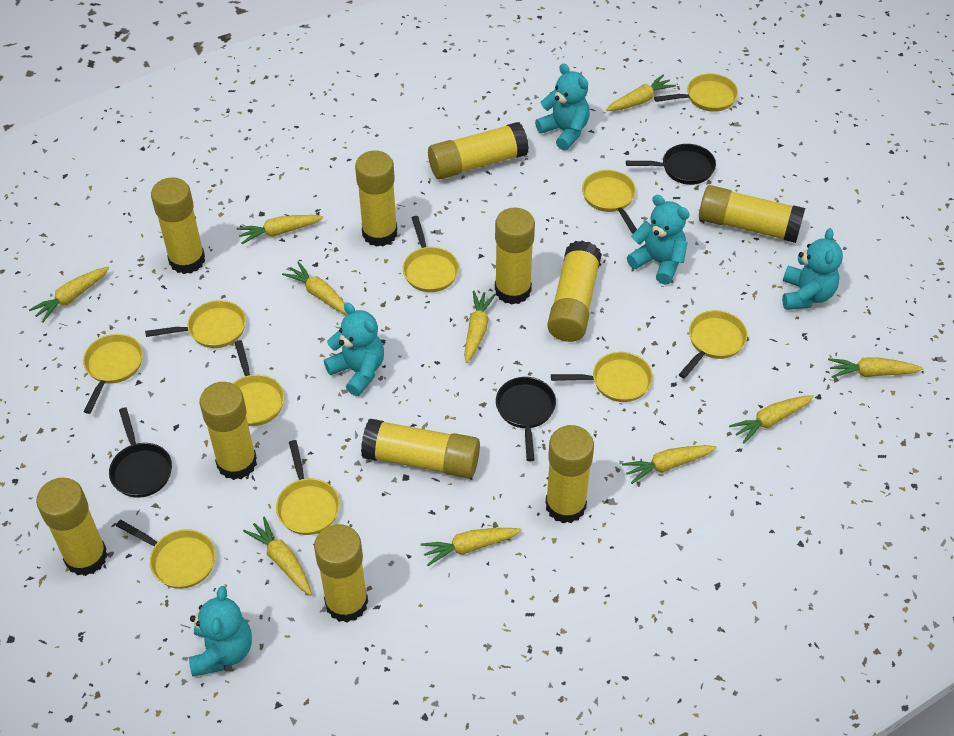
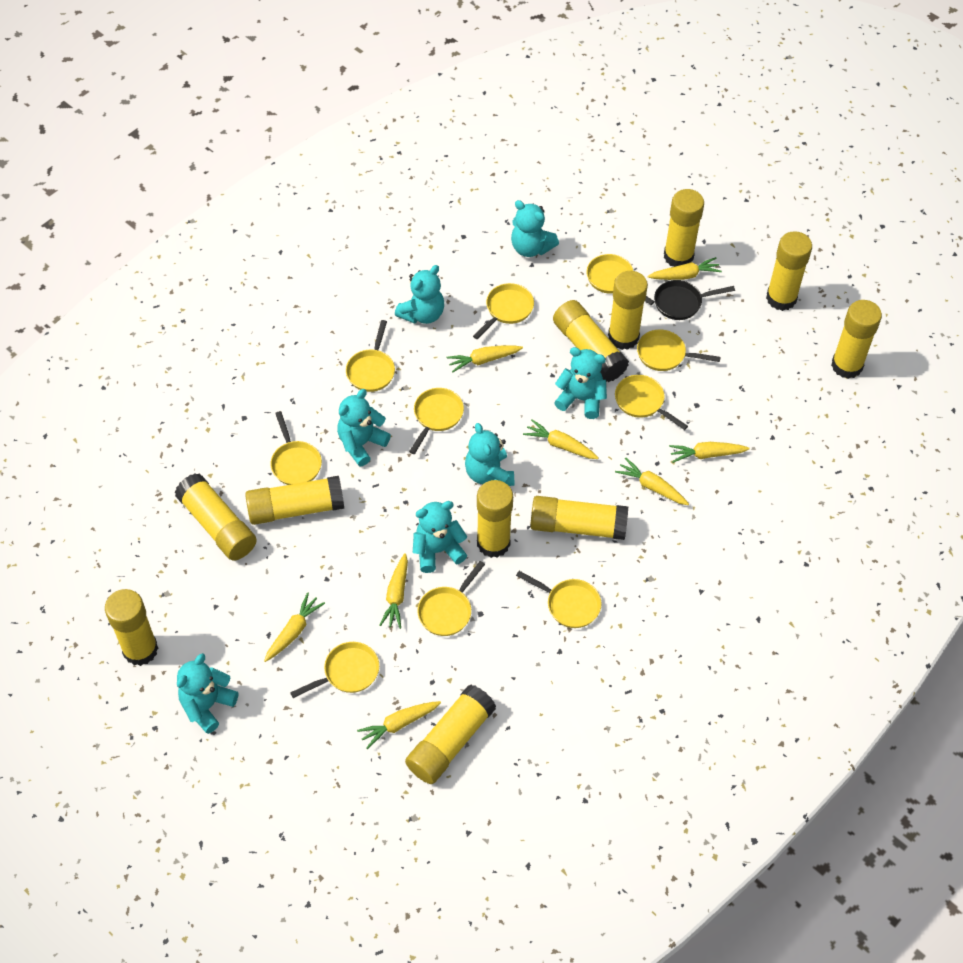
black pan: [109,407,172,498] [496,377,556,461] [626,144,716,185] = 3 -> [654,280,735,320] = 1
turquoise teddy bear: [189,586,252,676] [324,302,384,396] [535,63,590,151] [627,195,690,285] [782,228,843,310] = 5 -> [177,653,238,734] [337,389,391,467] [395,265,444,324] [413,501,467,573] [465,423,514,486] [511,200,559,257] [554,347,607,419] = 7
yellow carrot: [29,267,109,323] [237,215,323,244] [243,516,312,595] [282,261,347,315] [420,528,522,566] [464,291,496,363] [606,74,676,111] [622,445,717,484] [729,395,814,444] [828,357,923,378] = 10 -> [264,592,325,662] [357,701,441,749] [379,553,408,629] [447,346,523,373] [523,419,599,459] [615,458,689,505] [648,257,722,280] [669,442,750,463] = 8

